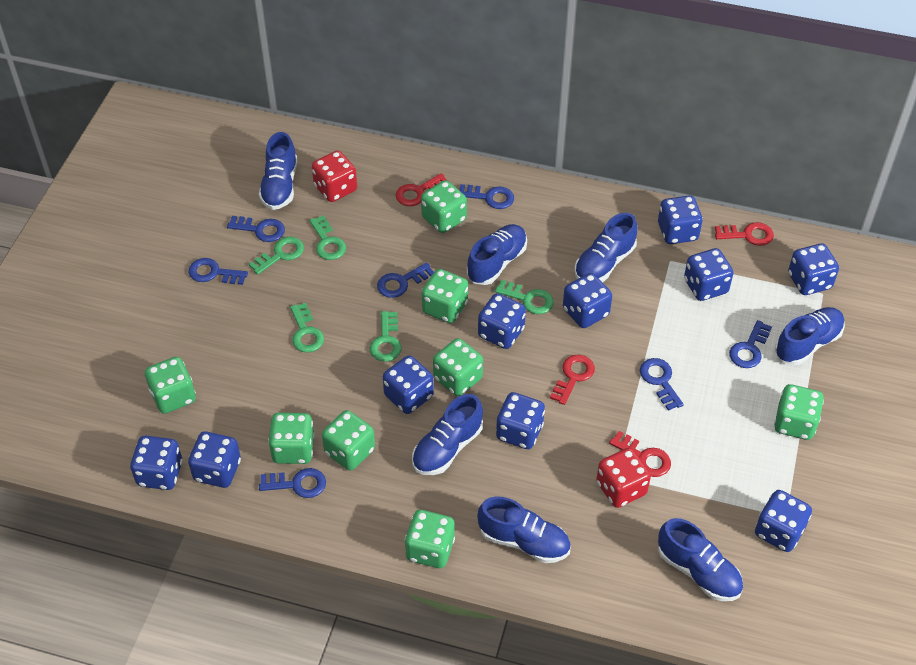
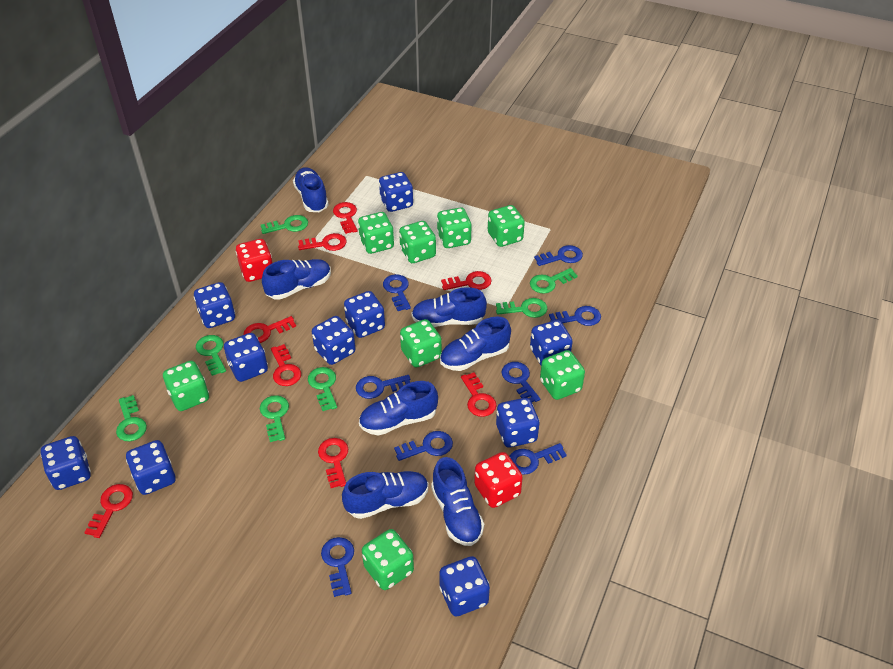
blue key: [188,258,248,285] [227,216,285,242] [259,468,326,498] [377,262,434,298] [459,184,514,209] [640,358,684,411] [729,320,772,368] = 7 -> [321,537,354,597] [356,375,410,399] [383,274,411,311] [394,431,453,461] [501,362,540,402] [509,443,567,475] [534,245,583,266] [549,306,601,326] = 8
green key: [249,237,304,275] [290,303,324,353] [309,215,346,260] [370,311,402,362] [495,280,554,314] = 5 -> [116,395,147,441] [196,335,226,376] [260,395,289,442] [261,215,308,234] [308,367,337,411] [496,298,547,318] [530,268,578,293] = 7
red key: [396,173,448,206] [550,354,595,405] [609,431,671,477] [715,222,774,246] = 4 -> [84,484,133,538] [243,316,296,343] [271,344,301,386] [298,233,347,251] [318,438,348,488] [333,202,358,234] [441,271,492,290] [461,372,497,417] = 8

